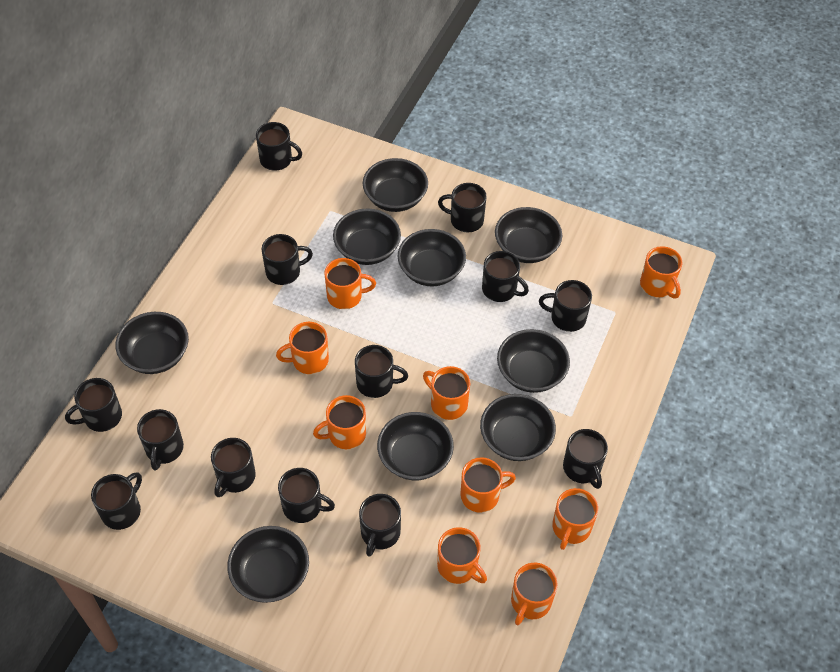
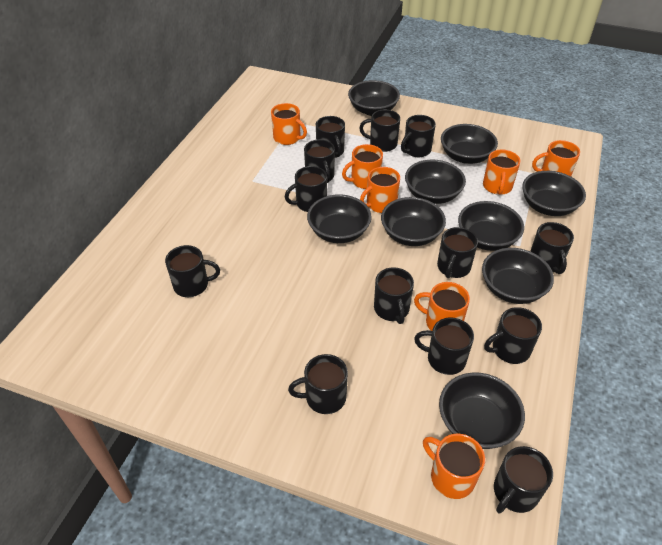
orange mug: [276,322,329,374] [313,395,366,449] [324,258,376,309] [423,366,470,420] [437,527,487,584] [460,457,516,513] [511,563,558,625] [552,488,598,550] [640,246,682,299] = 9 -> [271,103,307,145] [342,144,383,189] [360,167,400,213] [414,282,470,331] [423,434,485,499] [483,150,520,195] [532,140,580,176] = 7

